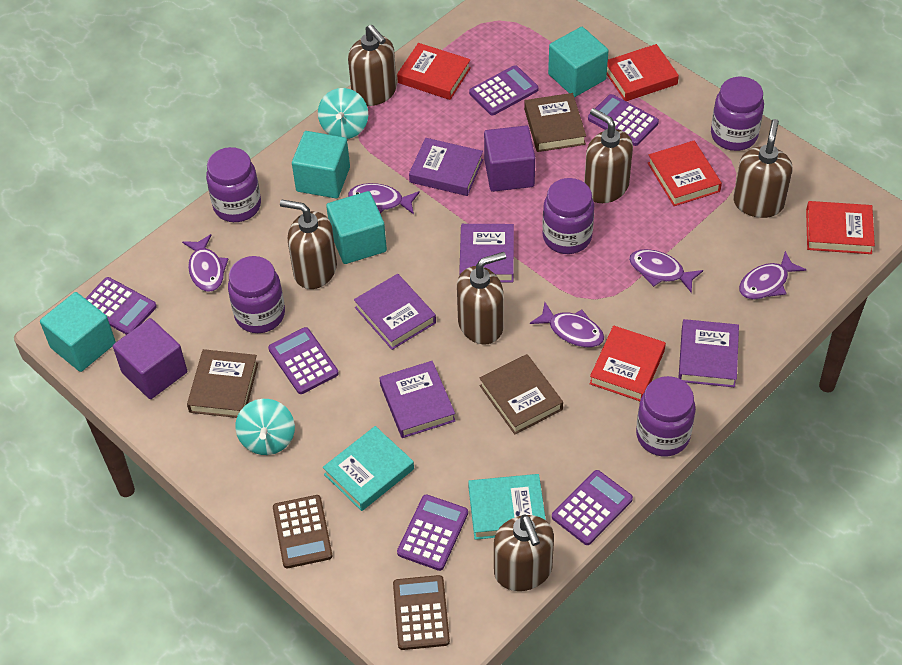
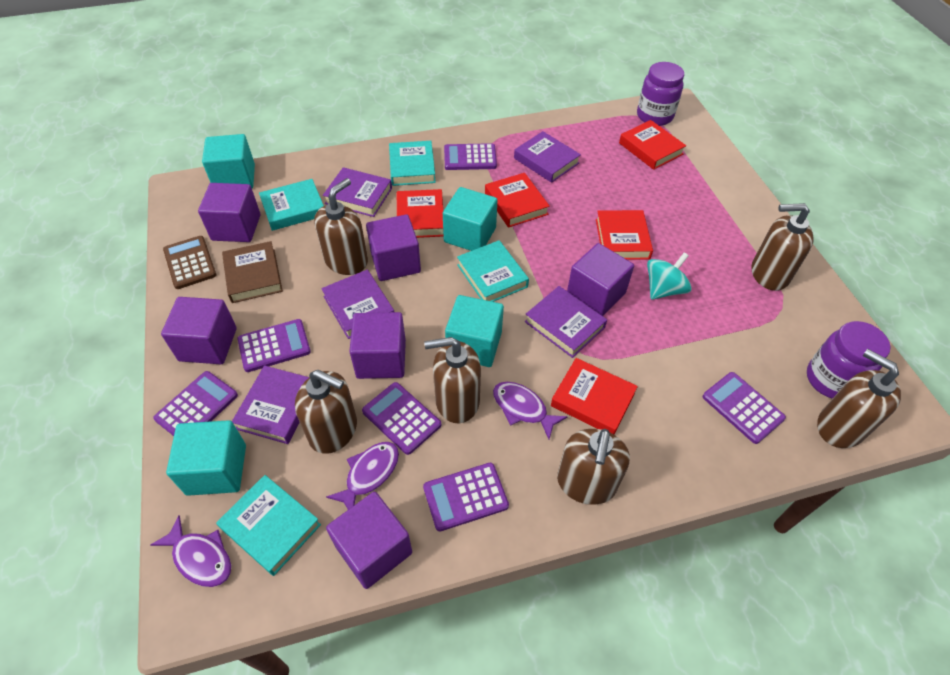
brown book: [187,349,258,418] [480,354,563,434] [524,93,586,152] = 3 -> [222,241,283,303] = 1
brown calculator: [273,495,333,568] [393,575,450,650] = 2 -> [163,236,216,289] = 1
purple cube: [113,318,187,399] [484,126,535,192] = 2 -> [161,297,237,364] [198,183,260,242] [326,492,412,589] [349,312,406,379] [366,214,421,281] [567,243,634,316] = 6
purple fish: [182,234,229,292] [348,183,420,214] [530,302,604,348] [629,249,703,293] [739,251,807,300] = 5 -> [151,516,231,587] [326,442,399,510] [493,382,568,439] = 3
purple jar: [206,147,261,222] [228,256,285,333] [542,178,594,254] [636,376,696,456] [711,77,764,151] = 5 -> [637,62,684,126] [807,321,891,398] = 2
turquoise book: [323,426,414,511] [468,474,546,540] = 2 -> [216,475,321,576] [259,179,324,231] [389,141,436,186] [457,240,529,302] = 4
turquoise spinning top: [235,399,295,455] [318,88,368,139] = 2 -> [647,252,692,300] = 1

